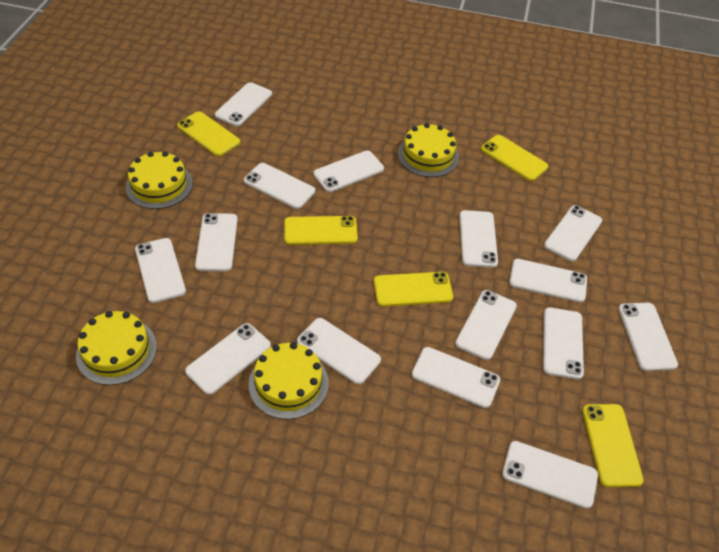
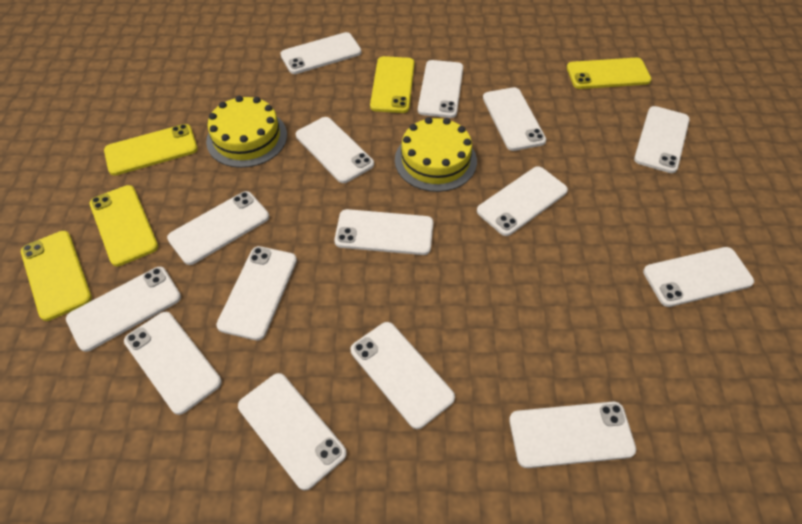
yellow cake: [76,311,157,385] [126,151,193,209] [249,342,329,419] [398,123,459,177] = 4 -> [206,96,287,168] [395,117,477,192] = 2

